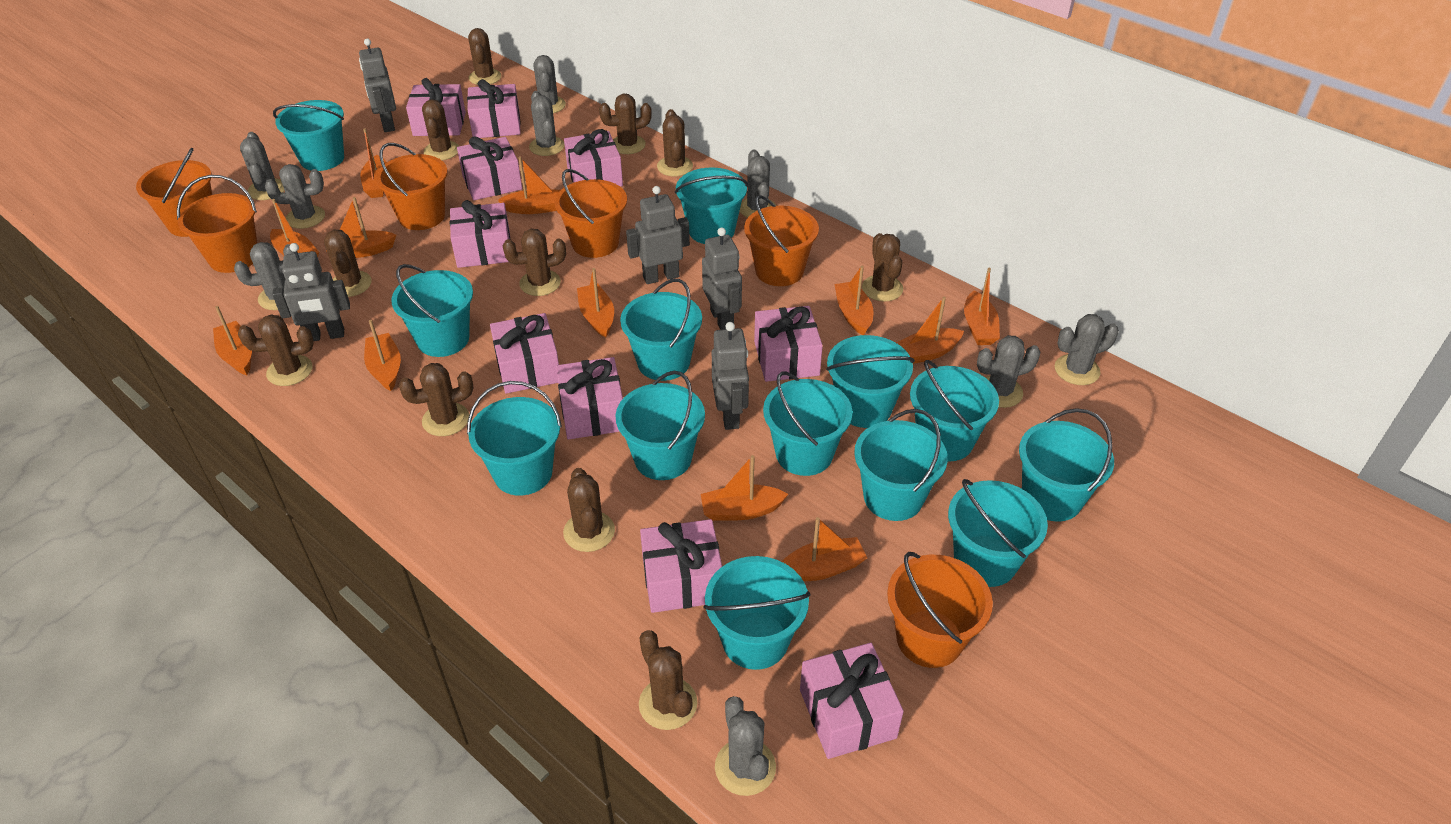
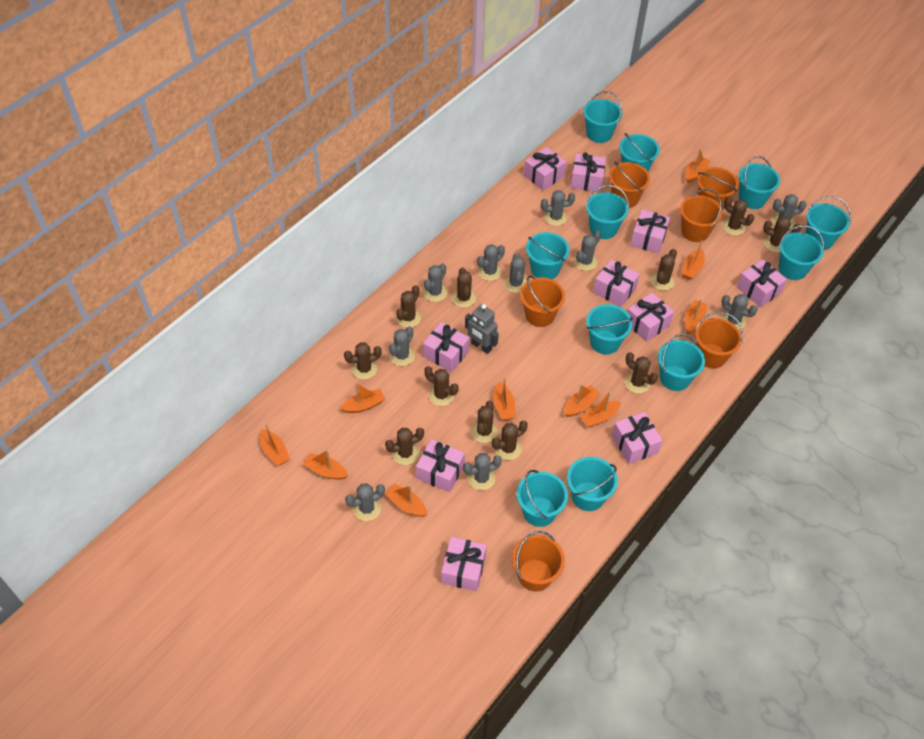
grey cactus: [234,242,294,310] [240,132,285,200] [265,164,325,229] [529,91,565,156] [533,55,566,113] [715,696,776,796] [740,149,776,218] [977,335,1040,408] [1055,314,1119,385] = 9 -> [345,483,385,521] [389,326,415,366] [423,263,448,302] [463,453,502,490] [477,244,505,281] [504,253,527,293] [541,190,575,226] [574,230,601,271] [721,294,758,330] [772,194,807,229] = 10
grey robot: [272,243,350,341] [359,39,396,132] [626,186,690,284] [702,227,742,330] [712,322,749,430] = 5 -> [465,304,499,354] = 1
orange boat: [213,306,252,375] [270,199,319,257] [326,197,396,258] [360,128,387,198] [364,320,401,391] [498,157,560,214] [577,268,614,337] [701,455,788,521] [781,517,867,581] [835,266,874,335] [896,297,964,364] [964,268,1000,345] = 12 -> [260,424,290,466] [303,450,348,480] [340,383,385,413] [385,484,427,517] [494,378,516,421] [564,384,601,417] [580,392,621,428] [681,240,705,280] [685,149,710,183] [685,299,707,335] = 10
turquoise bucket: [273,100,344,171] [391,264,473,357] [467,381,562,496] [615,371,705,480] [620,279,702,381] [675,168,748,244] [703,556,810,670] [763,371,853,476] [826,335,915,428] [854,409,948,521] [910,360,999,461] [948,479,1048,587] [1019,408,1114,521] = 13 -> [517,470,568,527] [526,232,570,279] [567,457,618,511] [583,91,622,143] [585,185,629,239] [586,304,633,355] [619,133,660,172] [658,334,705,391] [739,156,780,209] [779,225,824,280] [806,196,851,250] = 11

